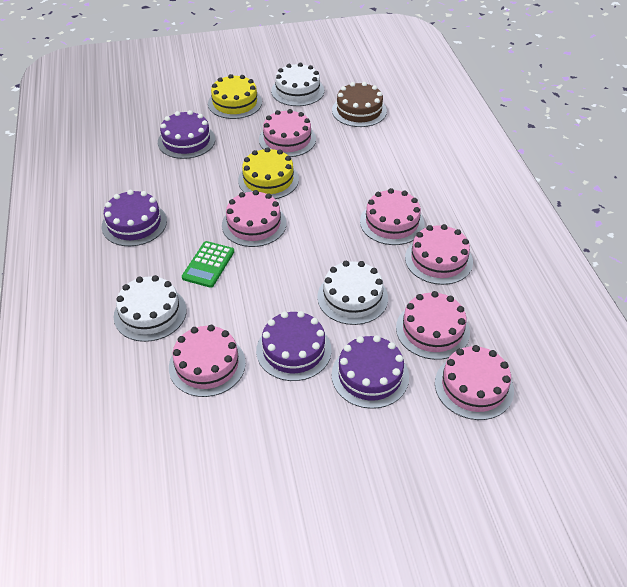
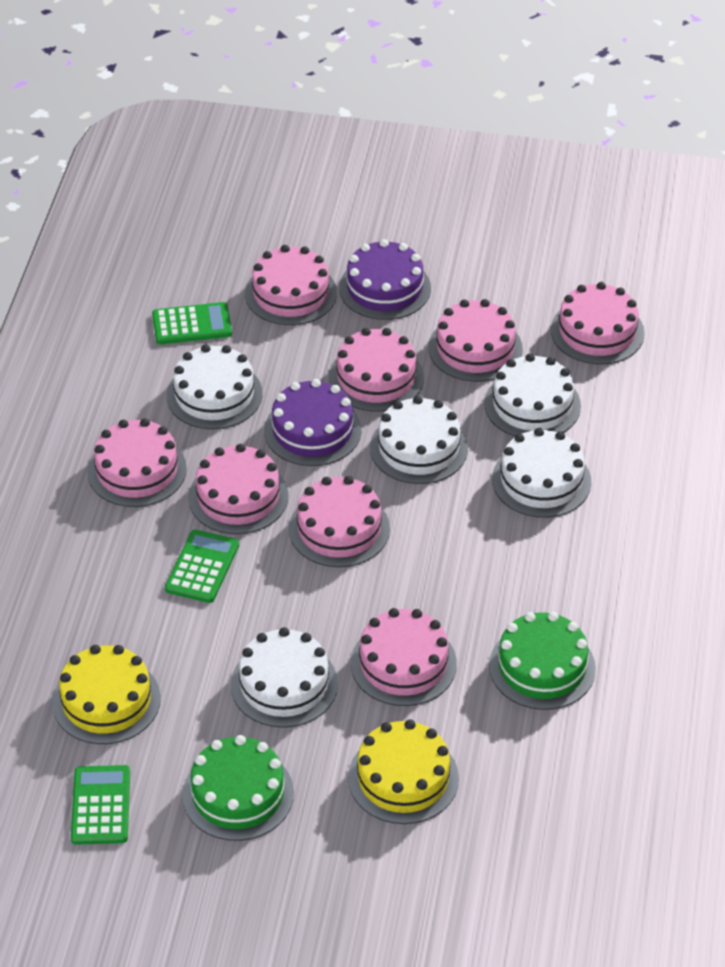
brown cake: [332,82,387,127] = 1 -> none = 0
green cake: none = 0 -> [182,735,294,841] [489,612,596,710] = 2
green calculator: [182,241,234,288] = 1 -> [71,765,130,845] [152,302,232,344] [165,530,239,603] = 3
pink cake: [169,325,246,397] [222,190,286,247] [259,109,316,157] [360,188,425,245] [396,291,470,360] [405,224,473,285] [435,345,514,420] = 7 -> [87,418,187,507] [188,444,288,534] [245,245,337,325] [289,476,390,567] [329,328,424,412] [351,608,457,706] [428,299,523,382] [551,282,645,364] = 8
purple cake: [102,190,167,246] [158,110,215,159] [256,311,332,381] [332,335,409,409] = 4 -> [264,379,362,466] [339,239,431,320] = 2
white cake: [113,275,187,342] [271,62,324,106] [317,261,388,325] = 3 -> [166,344,263,429] [231,627,338,728] [370,396,468,484] [484,354,581,437] [492,428,591,518] = 5

